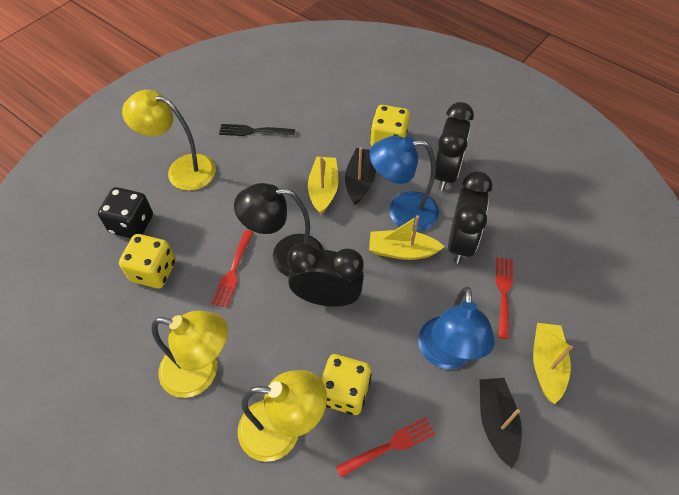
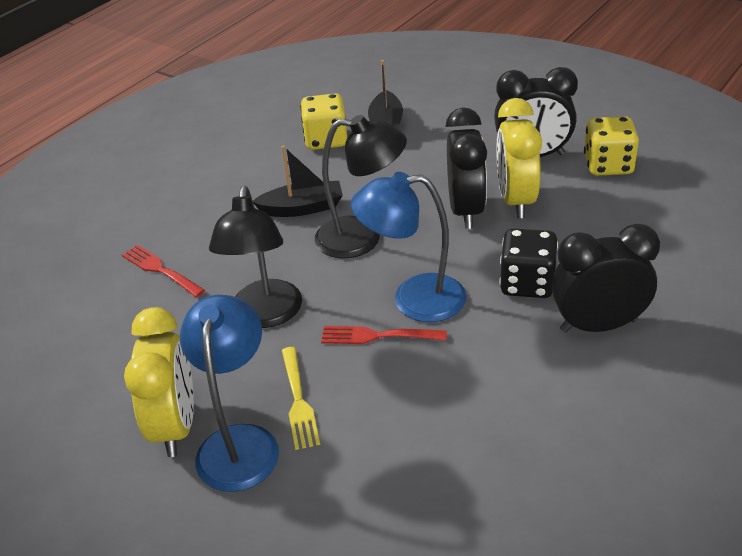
black fork: [219,124,295,136] = 1 -> none = 0
black lamp: [234,183,324,277] = 1 -> [209,186,302,328] [315,115,407,259] = 2
red fork: [211,230,254,308] [336,417,435,477] [496,257,513,339] = 3 -> [122,245,205,297] [321,326,447,344] = 2
yellow boat: [308,156,339,214] [369,215,444,260] [533,323,573,404] = 3 -> none = 0
yellow clock: none = 0 -> [124,307,194,457] [496,98,542,218] = 2
yellow dice: [119,234,176,288] [321,354,372,415] [370,105,410,146] = 3 -> [300,93,347,150] [584,116,639,176] = 2
yellow fork: none = 0 -> [282,347,320,450] = 1
yellow lamp: [122,90,216,191] [151,311,228,398] [238,370,327,462] = 3 -> none = 0

